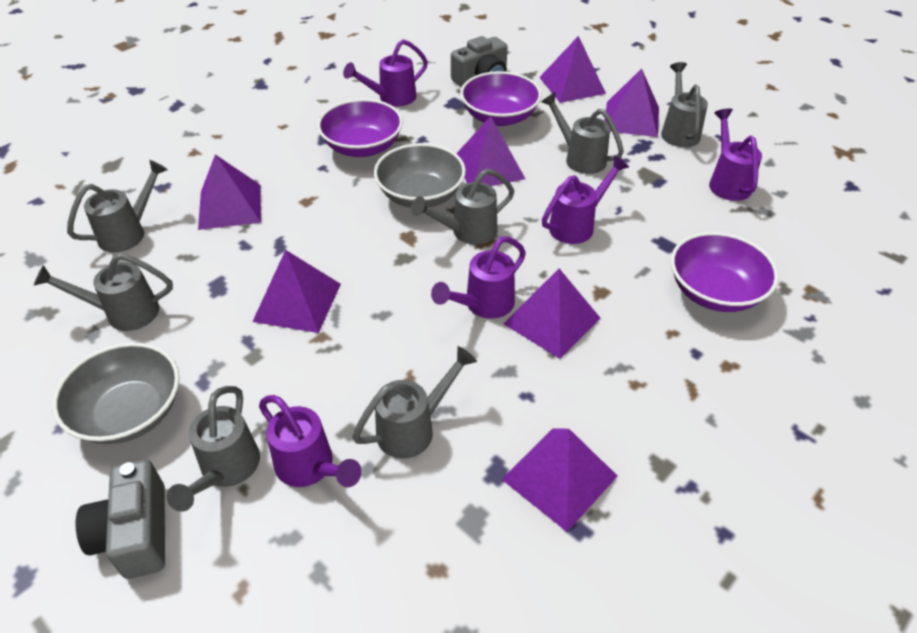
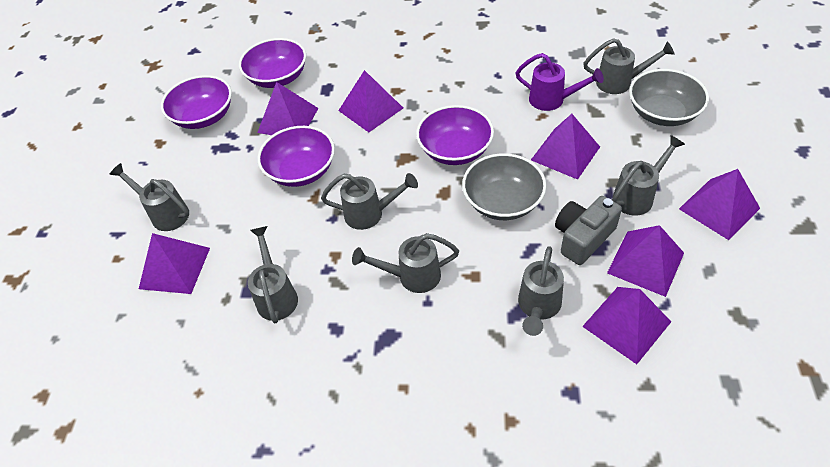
grey camera: [76,459,165,579] [451,36,508,87] = 2 -> [555,196,622,265] = 1
purple bowl: [317,99,403,157] [460,71,542,126] [671,232,779,312] = 3 -> [161,75,232,129] [239,38,306,88] [257,126,335,187] [416,105,494,165] = 4
purple watering can: [259,395,362,487] [343,39,428,106] [431,236,526,319] [542,156,629,244] [709,109,762,201] = 5 -> [516,53,604,111] = 1

